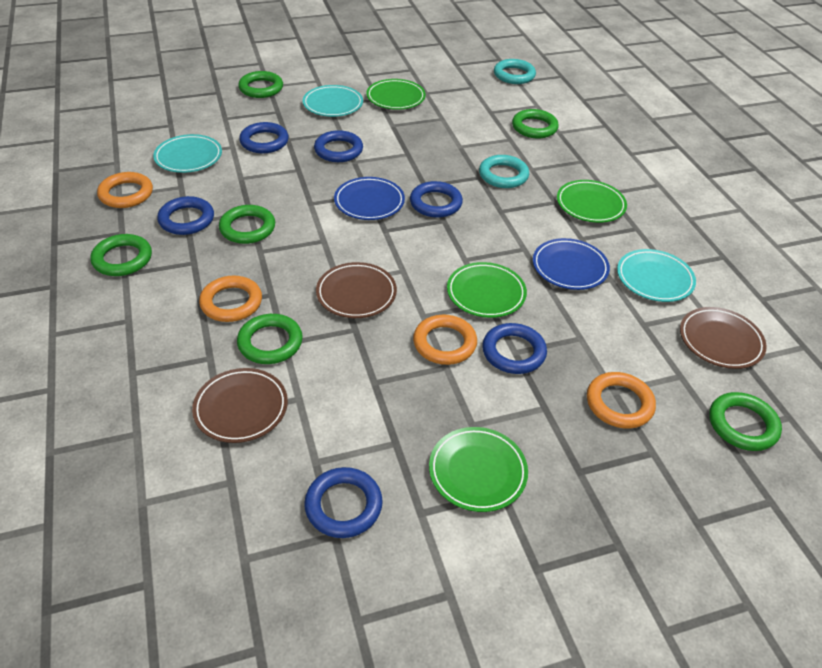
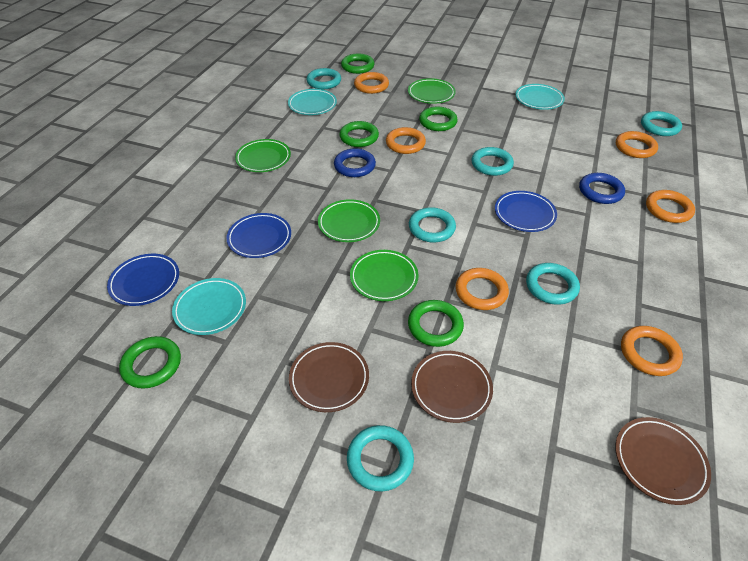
blue plate: [334,177,405,220] [533,238,610,290] = 2 -> [107,254,179,306] [227,213,291,258] [495,191,557,232] = 3
blue ring: [157,196,214,235] [239,122,289,153] [304,467,383,538] [314,130,363,162] [410,181,463,218] [482,323,547,374] = 6 -> [334,148,376,177] [579,173,625,204] = 2
green ring: [91,234,152,276] [219,205,275,244] [237,314,303,364] [238,71,283,98] [512,109,559,138] [709,392,782,451] = 6 -> [119,336,181,388] [339,121,379,147] [341,53,375,74] [408,300,464,347] [419,106,457,131] = 5
orange ring: [97,172,153,208] [199,276,262,322] [413,315,477,365] [587,372,656,429] = 4 -> [354,72,389,94] [386,127,426,154] [456,268,509,310] [616,131,658,158] [621,326,683,376] [646,190,695,223] = 6
turquoise ring: [479,155,529,188] [494,59,536,84] = 2 -> [307,68,341,89] [347,425,414,492] [409,207,456,242] [471,147,514,176] [526,263,580,305] [641,111,682,136] = 6

